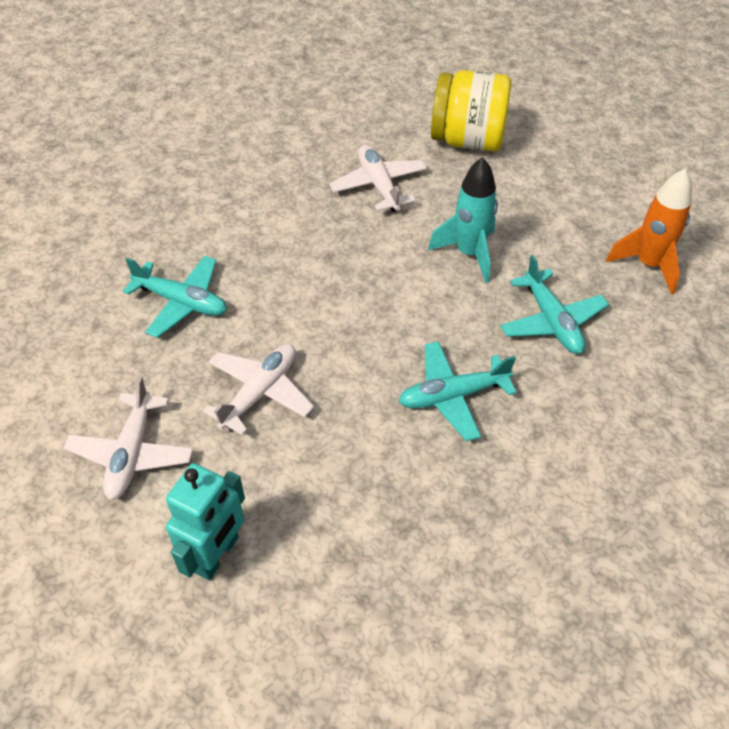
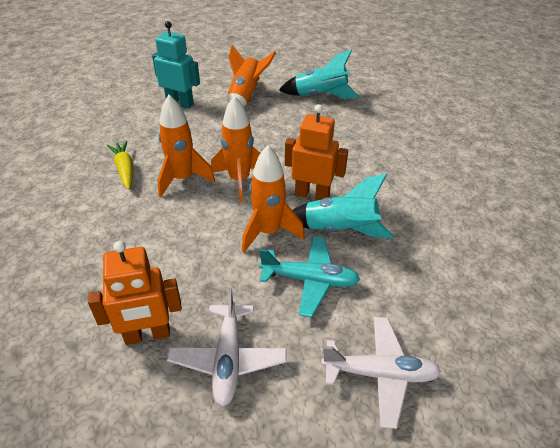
orange robot: none = 0 -> [88,241,182,345] [285,104,348,200] = 2
orange rocket: [606,169,692,295] = 1 -> [157,95,215,197] [211,96,260,202] [227,45,276,107] [242,146,305,253] = 4
turquoise plane: [123,256,227,338] [398,341,517,441] [500,255,609,354] = 3 -> [259,236,360,317] = 1
turquoise rocket: [428,157,498,283] = 1 -> [279,49,359,99] [292,173,394,238] = 2
white plane: [64,376,193,500] [203,344,314,435] [329,145,427,212] = 3 -> [167,288,287,407] [321,317,441,429] = 2
yellow carrot: none = 0 -> [107,141,133,189] = 1
yellow jar: [431,70,511,152] = 1 -> none = 0

